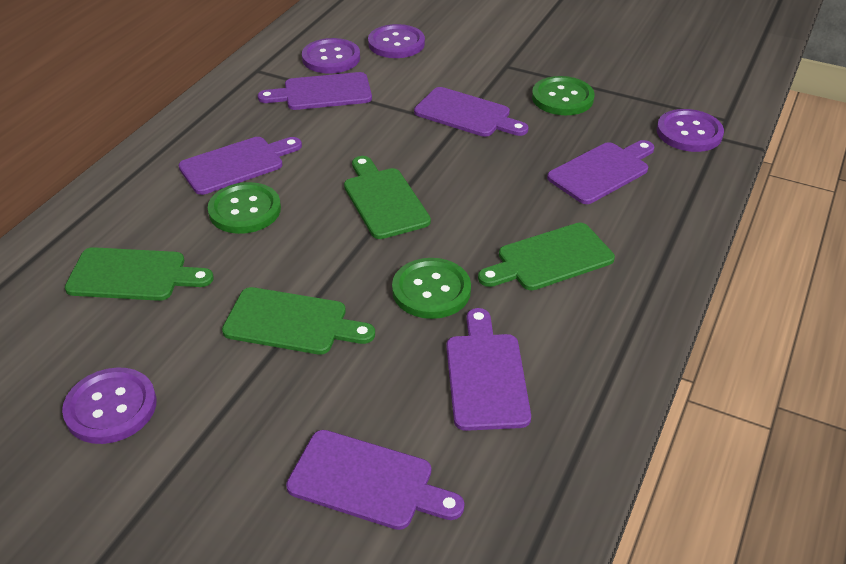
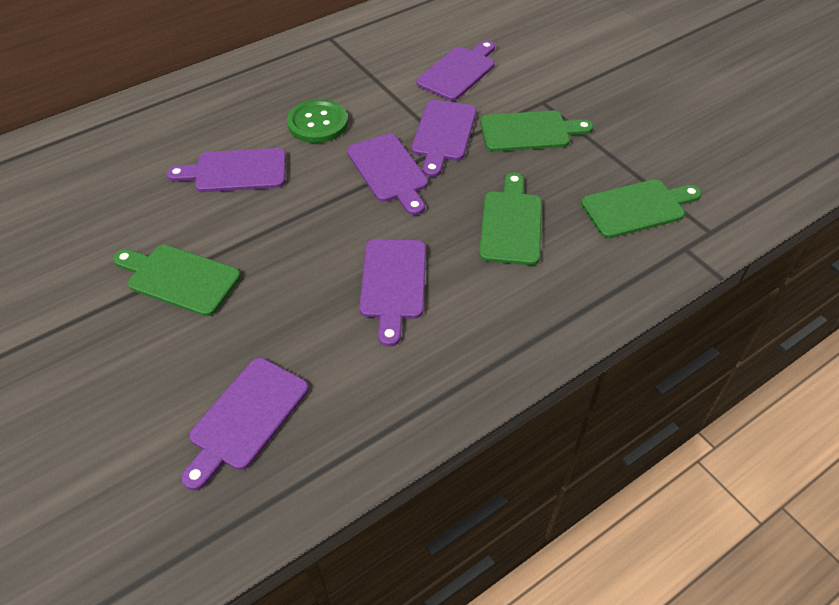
green button: [208,182,281,234] [392,258,471,319] [532,76,594,115] = 3 -> [287,99,348,143] = 1
purple button: [62,368,157,444] [302,38,360,74] [368,24,425,58] [657,109,724,152] = 4 -> none = 0

